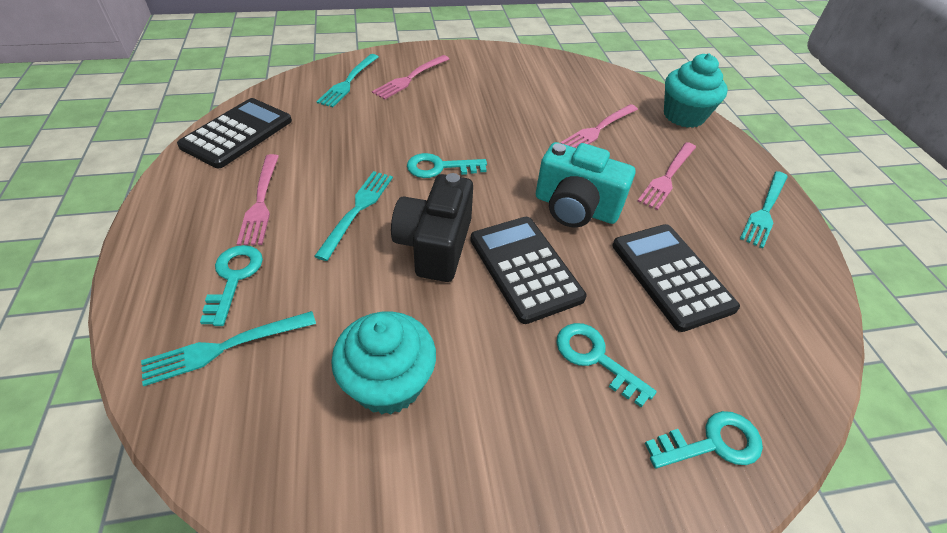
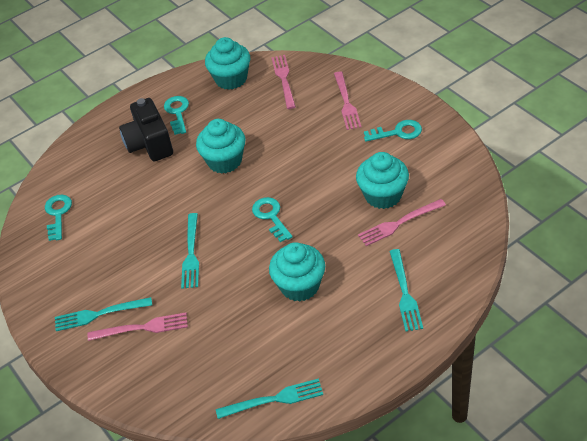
black calculator: [177,98,292,168] [470,217,587,324] [613,224,740,332] = 3 -> none = 0
turquoise camera: [536,142,635,228] = 1 -> none = 0
turquoise cupcake: [331,311,436,415] [664,53,728,128] = 2 -> [196,119,246,174] [205,37,250,90] [269,242,325,302] [356,152,409,209] = 4

